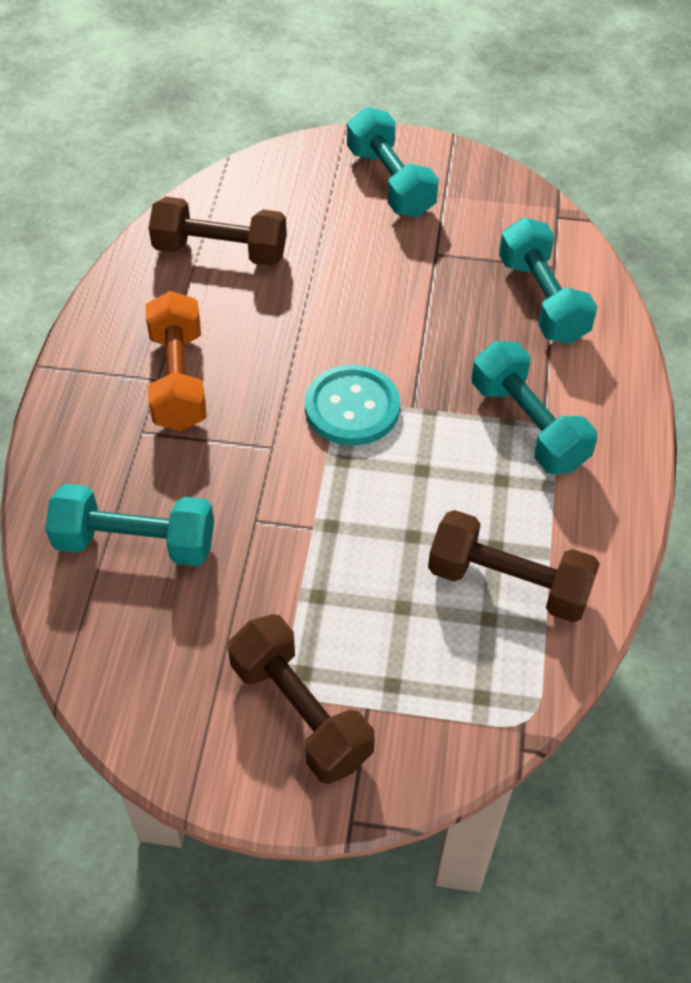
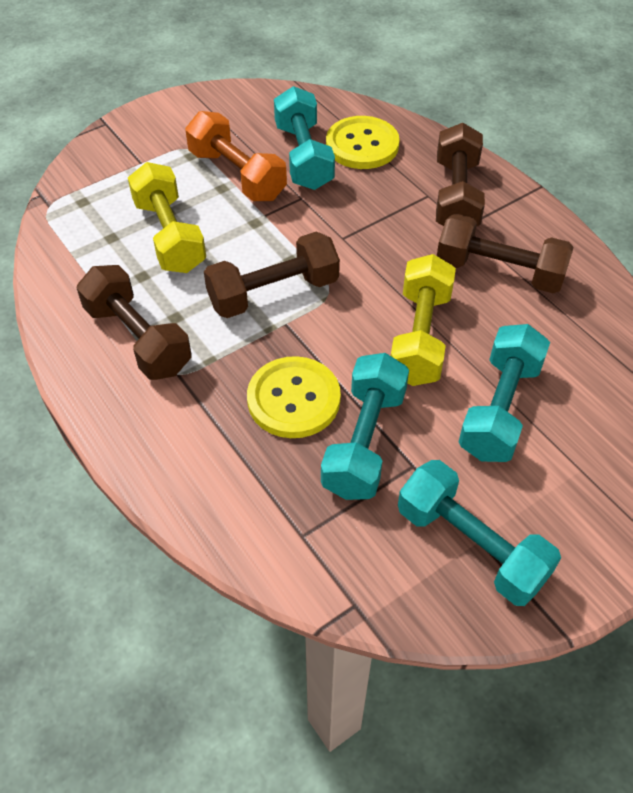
brown dumbbell: [148,197,287,266] [228,614,375,784] [428,510,600,622] = 3 -> [77,265,191,380] [204,232,340,318] [436,123,485,227] [437,214,573,294] = 4
turquoise button: [305,365,400,446] = 1 -> none = 0
yellow button: none = 0 -> [247,356,341,438] [326,116,400,169] = 2
yellow dumbbell: none = 0 -> [128,162,206,273] [391,254,456,386] = 2

